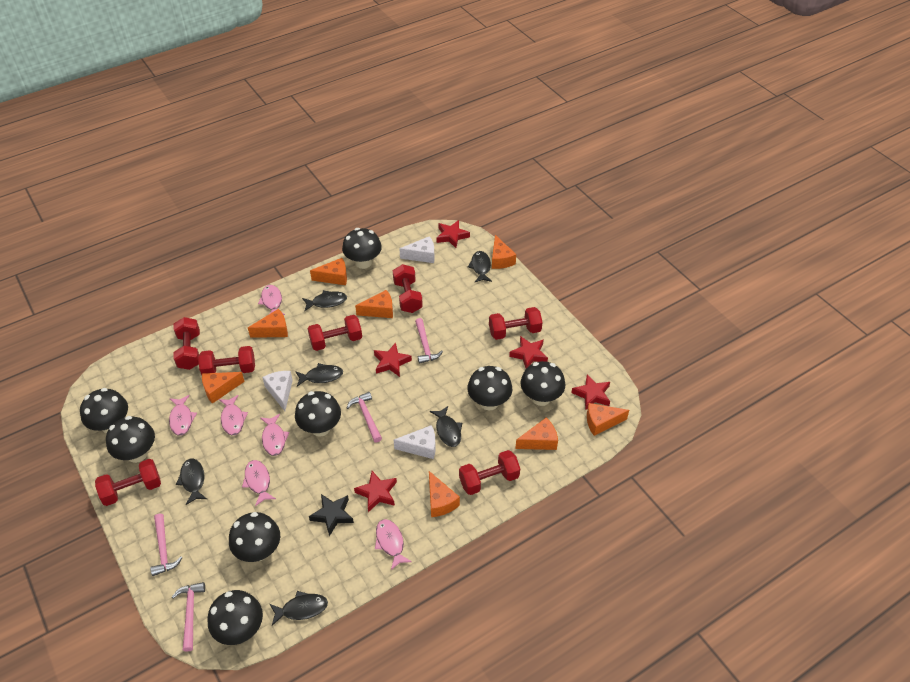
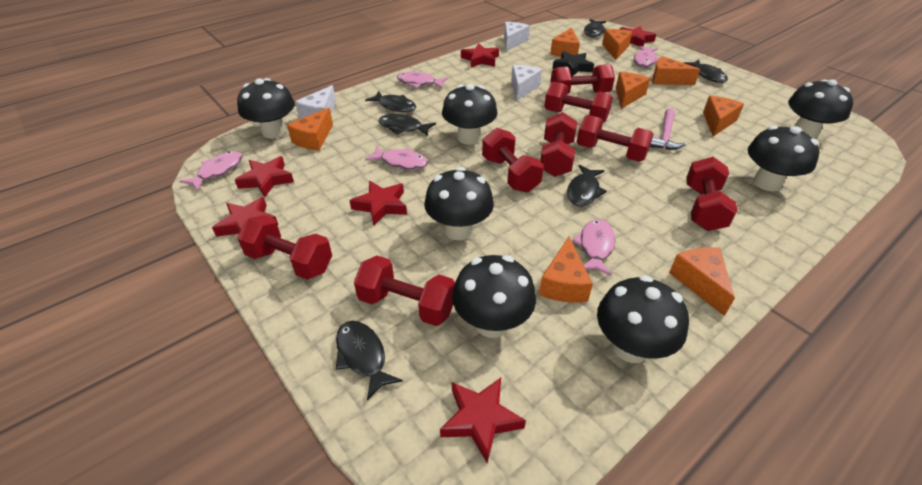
black mushroom: [80,388,128,433] [106,416,155,463] [208,590,263,645] [229,512,280,562] [295,391,341,437] [342,228,382,269] [467,366,512,410] [521,361,565,406] = 8 -> [237,78,295,139] [424,167,494,240] [442,84,497,145] [452,255,536,338] [597,275,689,363] [748,126,819,191] [788,79,853,139] = 7
pink fish: [169,395,197,436] [219,395,248,435] [242,460,276,506] [258,285,285,315] [260,414,290,456] [375,519,412,570] = 6 -> [179,151,242,191] [365,146,428,170] [397,72,448,88] [572,219,616,276] [634,46,659,67] = 5
pink hammer: [150,514,183,576] [172,582,205,652] [347,392,382,443] [415,318,443,364] = 4 -> [650,108,686,150] = 1
red dumbbell: [95,459,161,506] [173,317,200,370] [198,346,255,375] [308,315,362,351] [393,264,423,313] [459,450,520,495] [489,307,543,340] = 7 -> [237,215,332,280] [354,256,455,326] [482,128,544,193] [540,112,577,177] [544,81,613,123] [550,64,615,94] [577,115,654,162] [686,157,738,231] = 8
red star: [354,471,397,512] [374,343,412,377] [437,220,470,248] [509,336,548,368] [571,374,610,410] = 5 -> [212,197,279,237] [235,156,294,197] [349,181,407,226] [440,378,526,463] [461,44,499,67] [620,26,656,47] = 6

